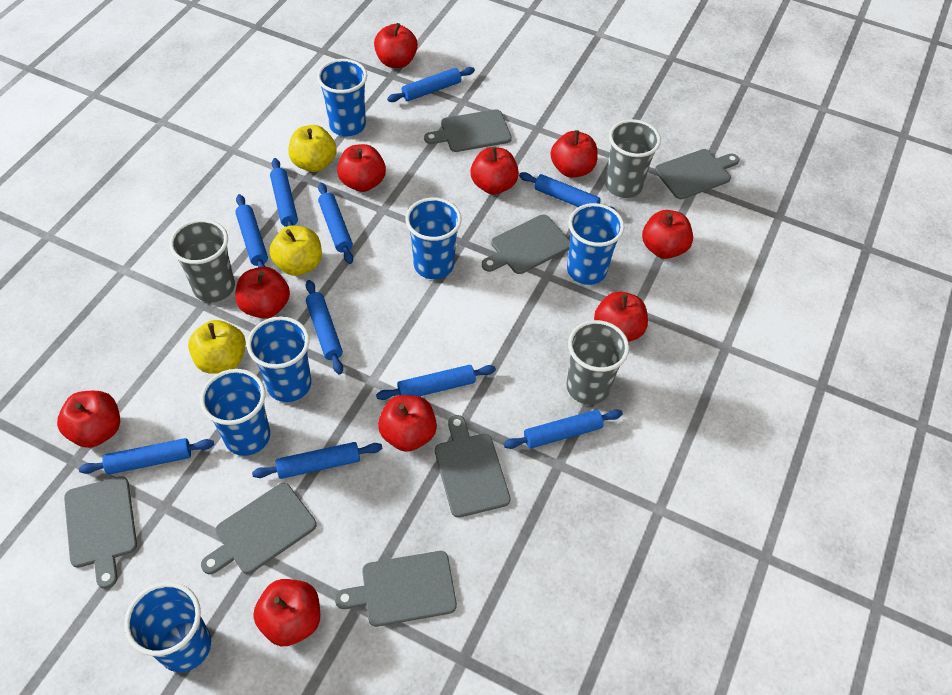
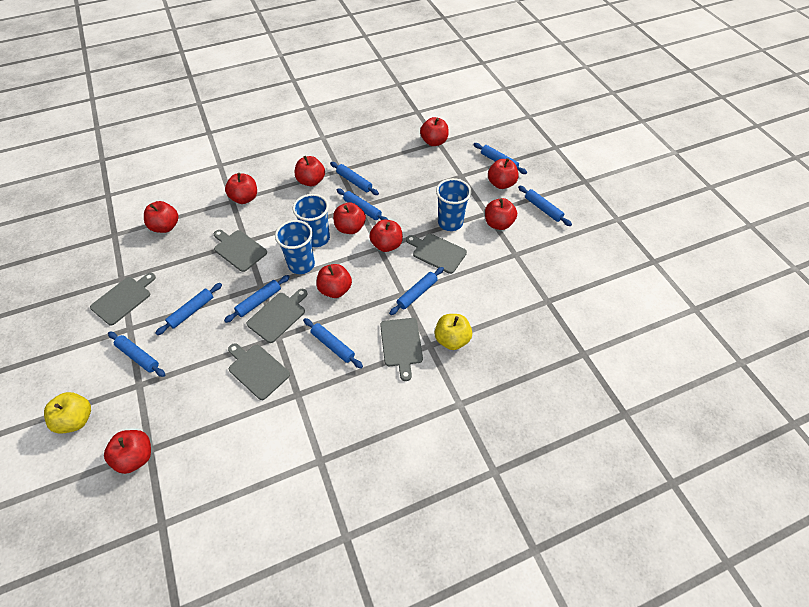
blue cup: [124,582,211,672] [200,369,270,456] [247,316,311,402] [317,59,367,136] [405,197,462,279] [567,203,624,285] = 6 -> [275,220,315,274] [293,194,330,247] [436,178,471,231] = 3
blue rolling pin: [79,438,214,475] [235,194,268,267] [252,442,383,479] [270,158,298,227] [306,280,343,375] [318,182,353,264] [376,365,496,400] [387,67,475,102] [504,409,623,449] [519,172,615,210] = 10 -> [108,332,165,377] [156,283,222,335] [224,275,290,323] [303,318,363,369] [330,162,379,195] [337,189,388,220] [389,267,444,315] [473,143,527,174] [518,185,572,226] = 9
grey cup: [169,219,235,302] [566,320,629,405] [605,119,661,198] = 3 -> none = 0
grey cutting board: [64,476,137,589] [201,483,316,574] [335,551,457,627] [424,109,512,152] [435,415,510,518] [482,215,570,274] [655,149,739,199] = 7 -> [90,273,156,325] [214,230,267,272] [228,343,290,400] [247,289,307,343] [380,318,423,381] [406,234,467,274] = 6
yellow apple: [188,320,246,374] [269,226,322,276] [289,125,337,172] = 3 -> [44,392,91,434] [434,314,472,350] = 2

